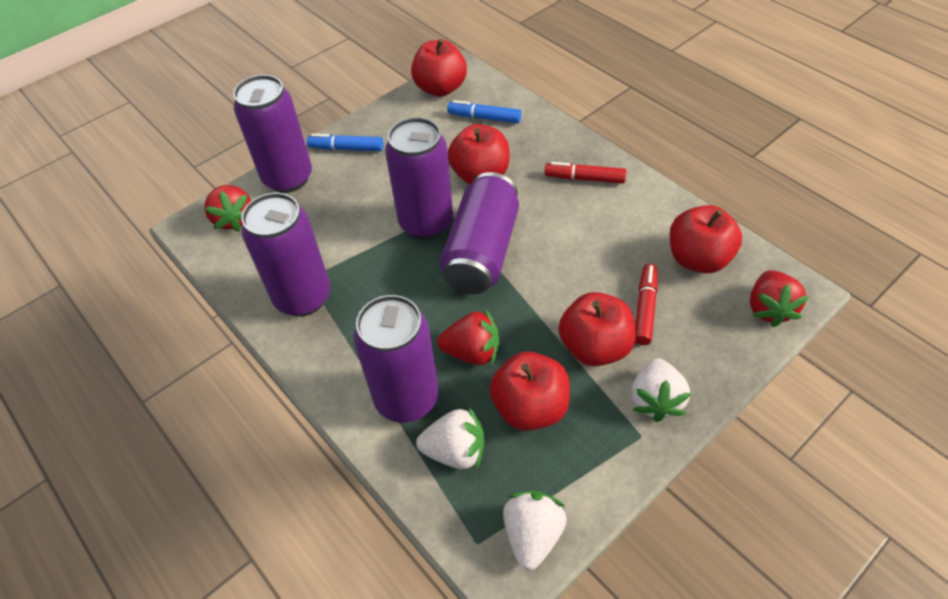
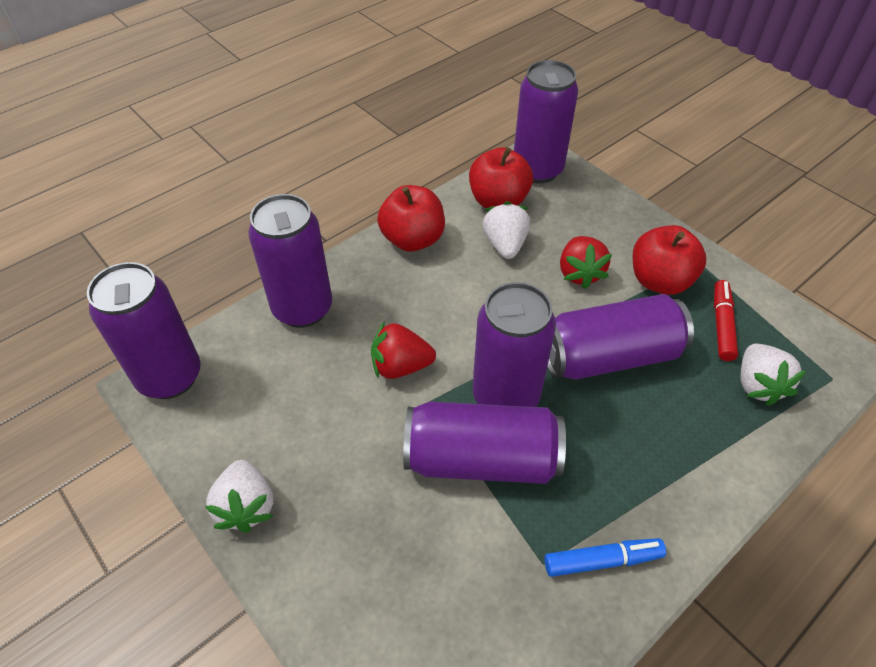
blue marker: [307,134,383,151] [447,100,521,123] = 2 -> [544,538,666,577] = 1
purple can: [233,75,312,193] [241,193,330,317] [354,295,439,422] [385,117,453,239] [440,172,519,294] = 5 -> [87,262,201,399] [248,194,332,328] [403,401,566,484] [473,282,556,407] [514,60,578,184] [547,294,694,380] = 6
red apple: [411,39,467,97] [448,124,510,184] [490,351,570,431] [559,292,636,366] [670,205,742,273] = 5 -> [377,185,445,252] [469,147,533,209] [633,225,706,295] = 3
red marker: [544,162,626,184] [635,264,658,345] = 2 -> [714,280,738,361] = 1
red strawberry: [204,185,251,232] [437,310,499,365] [750,270,809,327] = 3 -> [371,321,436,379] [560,236,612,289] = 2

